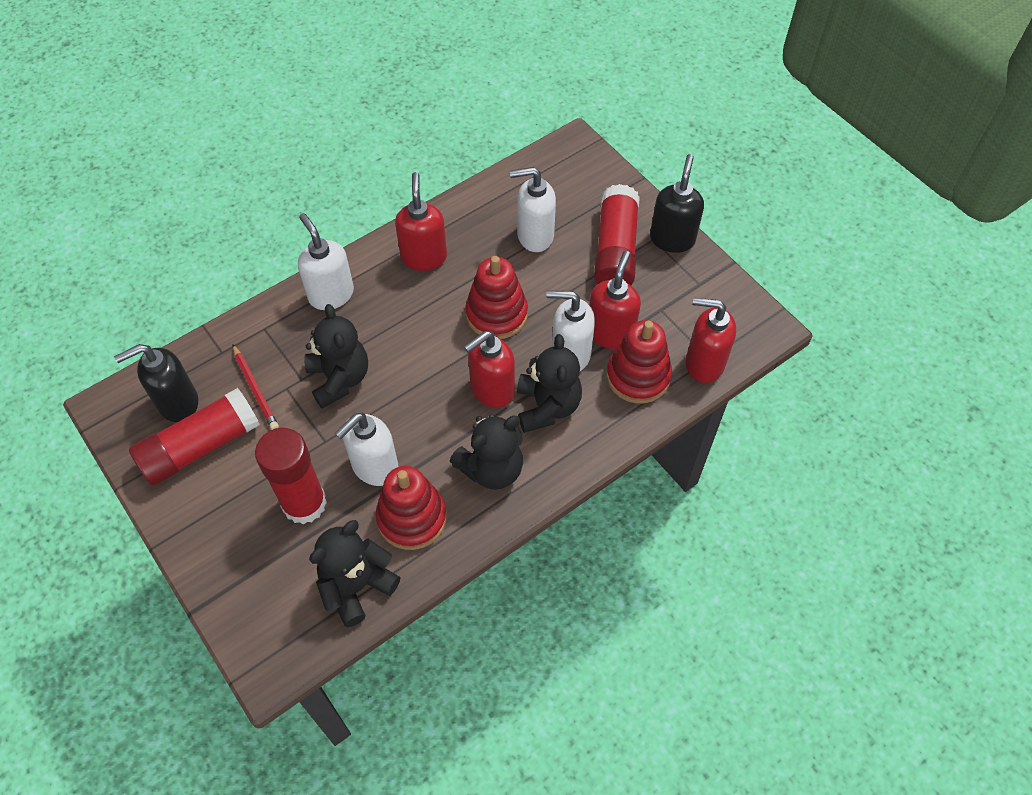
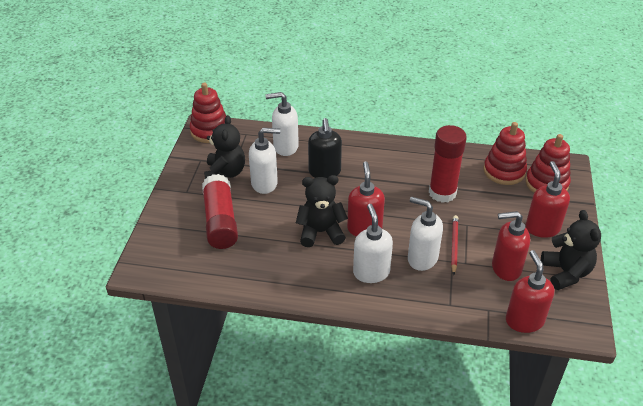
black soap dispenser: [114,344,198,423] [650,154,704,253] = 2 -> [308,118,342,178] = 1
black teddy bear: [304,304,368,409] [309,520,400,627] [450,415,523,490] [517,334,582,433] = 4 -> [204,115,245,179] [296,175,348,247] [541,210,601,290] = 3
red glue stick: [129,388,259,486] [255,428,327,524] [594,184,640,285] = 3 -> [202,174,238,249] [429,125,467,203] = 2

